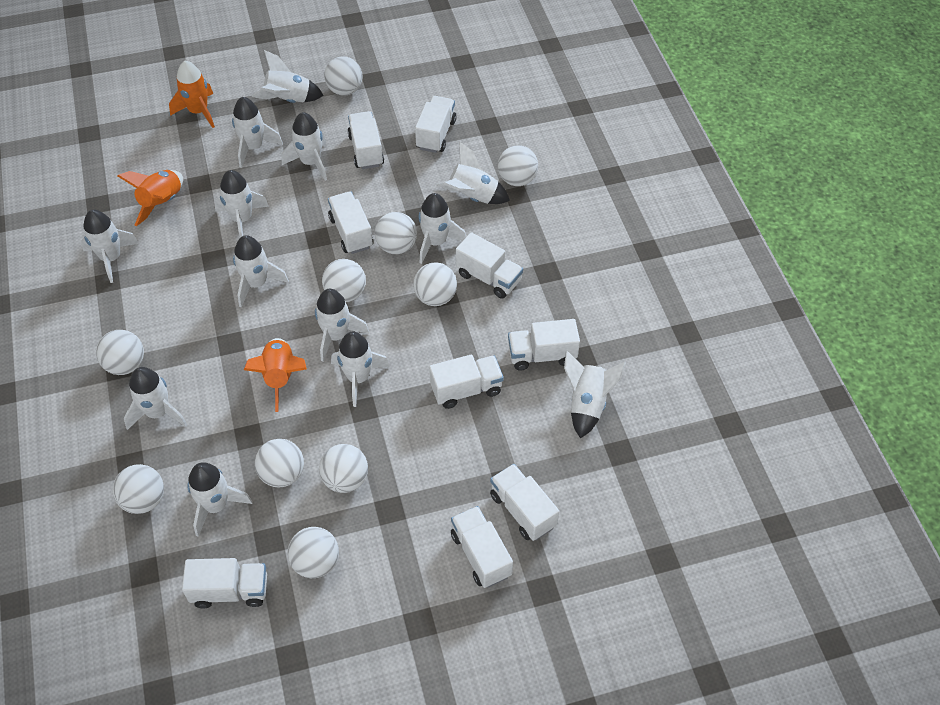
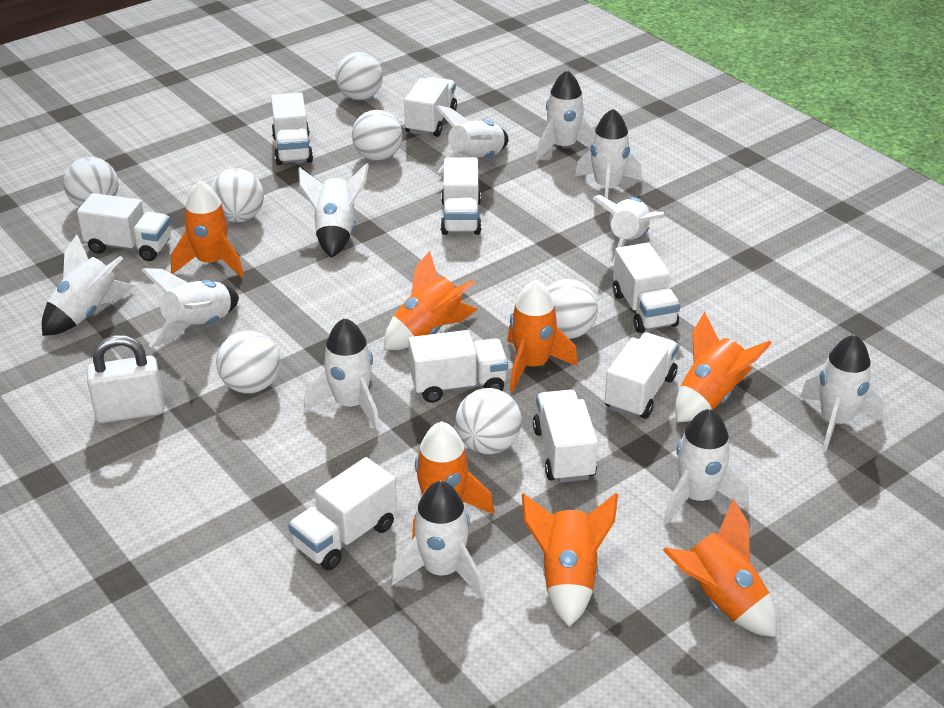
orange rocket: [117,170,183,226] [169,61,215,128] [244,338,307,412] = 3 -> [171,180,244,277] [384,251,478,350] [412,421,494,539] [507,280,578,392] [522,493,618,627] [663,499,777,637] [675,312,772,422] = 7
white ball: [96,330,144,375] [113,464,164,514] [255,439,304,488] [288,527,339,578] [319,444,368,493] [322,259,366,302] [324,56,363,96] [375,212,417,254] [413,262,457,306] [498,145,538,186] = 10 -> [63,157,118,207] [211,168,264,222] [216,331,280,393] [335,52,383,100] [352,110,402,161] [456,388,522,454] [547,279,598,339] = 7
white padlock: none = 0 -> [87,335,164,423] = 1
white rocket: [81,210,139,283] [124,367,187,430] [187,462,253,537] [214,170,269,238] [232,97,283,168] [233,235,289,308] [252,50,324,103] [282,112,327,181] [315,289,369,362] [331,332,390,407] [419,193,466,264] [436,142,510,204] [564,351,626,438] = 13 -> [42,234,134,336] [142,268,239,348] [298,163,369,258] [304,318,380,430] [390,481,484,599] [436,105,509,173] [536,70,595,161] [575,108,642,209] [592,195,665,267] [664,409,748,524] [800,335,884,452] = 11

